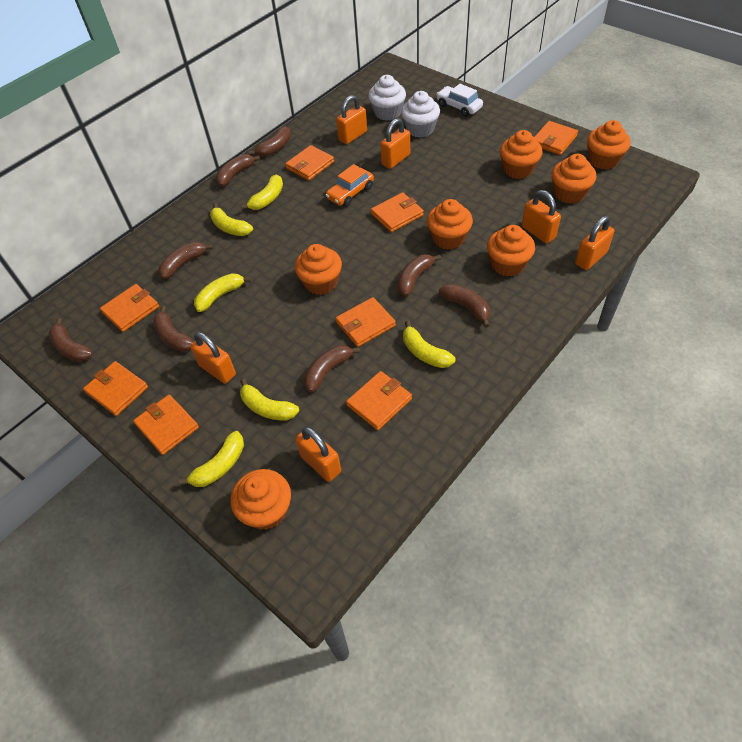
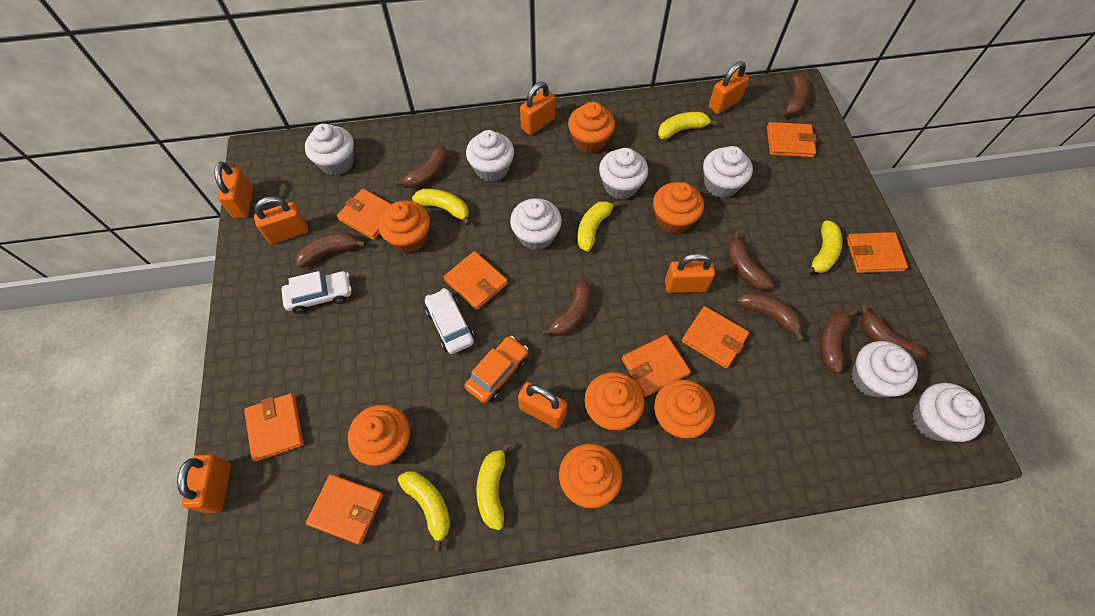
orange padlock: [190,332,236,384] [295,426,341,482] [336,95,367,144] [380,118,410,169] [522,190,561,243] [575,216,614,270] = 6 -> [177,454,231,513] [214,162,253,218] [254,196,308,244] [518,382,568,429] [520,82,556,135] [665,253,715,293] [708,61,749,114] = 7
white car: [436,84,483,117] = 1 -> [282,271,352,314] [425,288,474,354] = 2
white cupcake: [368,75,406,121] [401,91,440,138] = 2 -> [305,124,354,175] [466,130,514,182] [510,198,562,251] [599,148,648,200] [703,146,753,198] [852,341,918,398] [912,383,985,442] = 7

